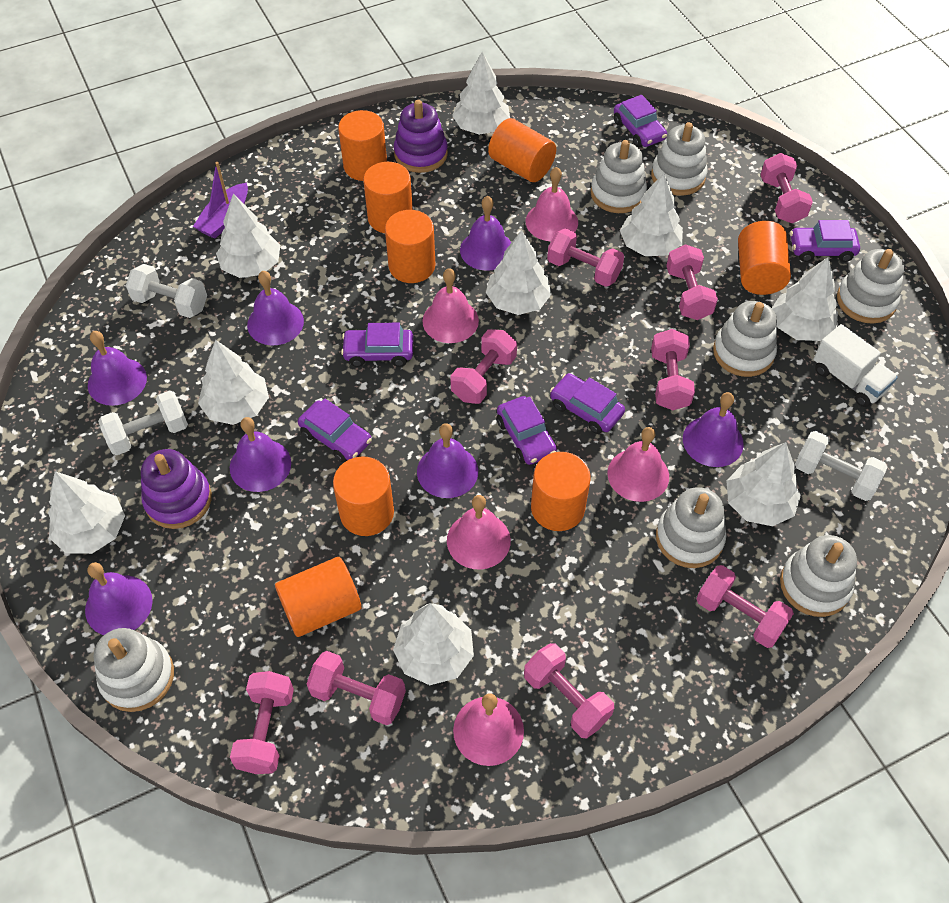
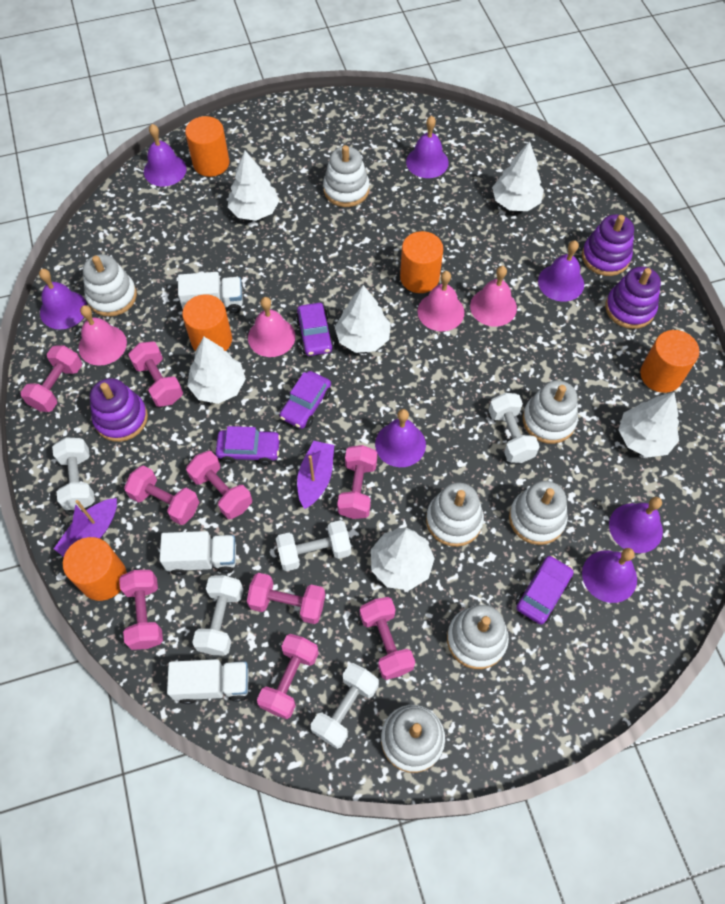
orange cylinder: [275,557,361,637] [333,456,394,536] [338,110,387,181] [363,162,413,233] [385,210,435,283] [488,118,556,182] [531,452,591,531] [738,221,791,295] = 8 -> [63,537,127,601] [182,294,232,351] [185,116,229,177] [400,231,443,293] [640,330,699,393] = 5
pink bell: [422,268,479,343] [447,495,511,570] [453,693,524,766] [526,167,578,241] [607,427,669,502] = 5 -> [79,305,127,366] [248,297,295,357] [417,271,464,331] [470,266,517,327] = 4
purple boat: [193,162,248,239] = 1 -> [54,498,117,557] [297,441,334,509] = 2
purple car: [298,399,372,463] [341,323,414,367] [497,396,557,465] [550,373,625,434] [614,95,667,148] [790,220,860,262] = 6 -> [216,426,281,465] [280,371,331,429] [296,303,334,356] [516,555,574,625] = 4
purple stacking toy: [141,449,212,529] [394,100,448,173] = 2 -> [90,378,148,442] [582,214,634,276] [605,267,661,329] = 3
white dumbbell: [98,390,188,455] [126,264,207,318] [795,431,887,501] = 3 -> [52,438,95,510] [192,575,243,656] [276,520,351,571] [311,663,379,749] [489,393,540,463] = 5
white tree: [48,471,125,554] [198,340,269,425] [216,193,280,278] [393,603,474,685] [452,52,510,135] [486,230,552,315] [620,173,683,256] [726,442,801,526] [772,257,838,341] = 9 -> [187,337,246,404] [228,151,279,221] [335,285,391,353] [371,527,435,590] [492,141,544,211] [618,392,679,458] = 6
white truck: [814,324,898,407] = 1 -> [160,531,236,576] [167,659,248,704] [178,272,243,313] = 3

